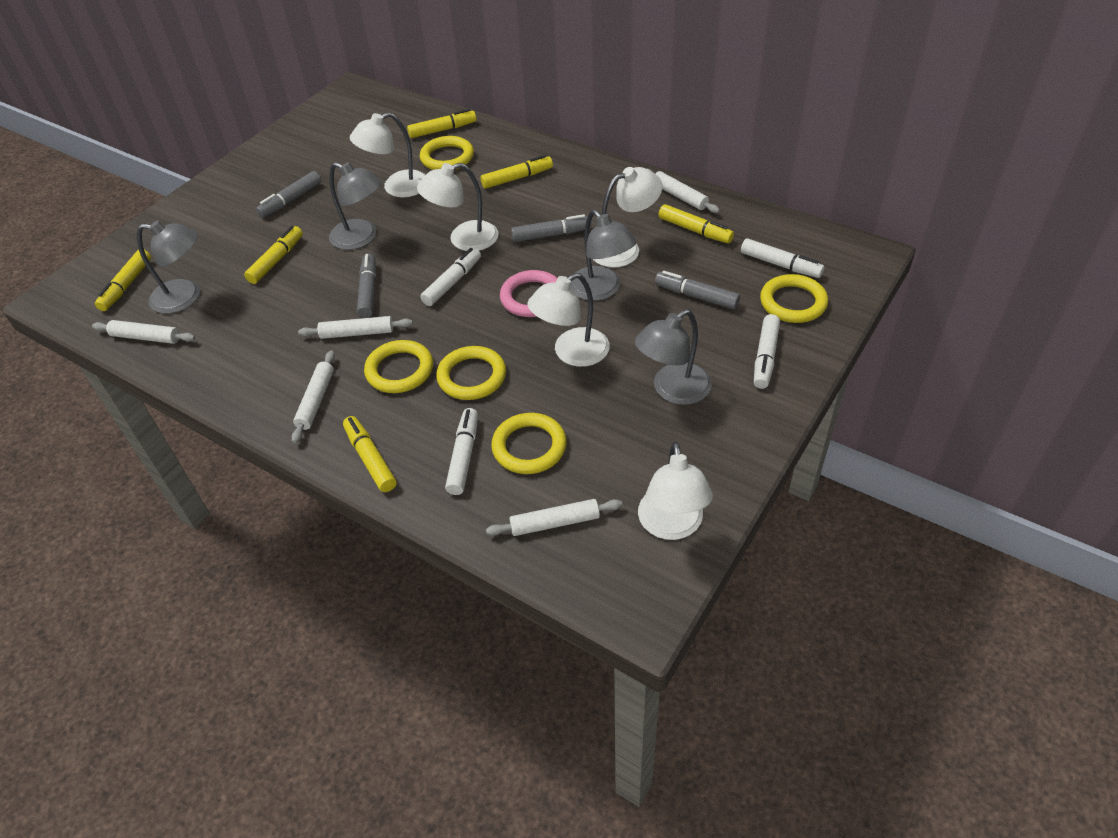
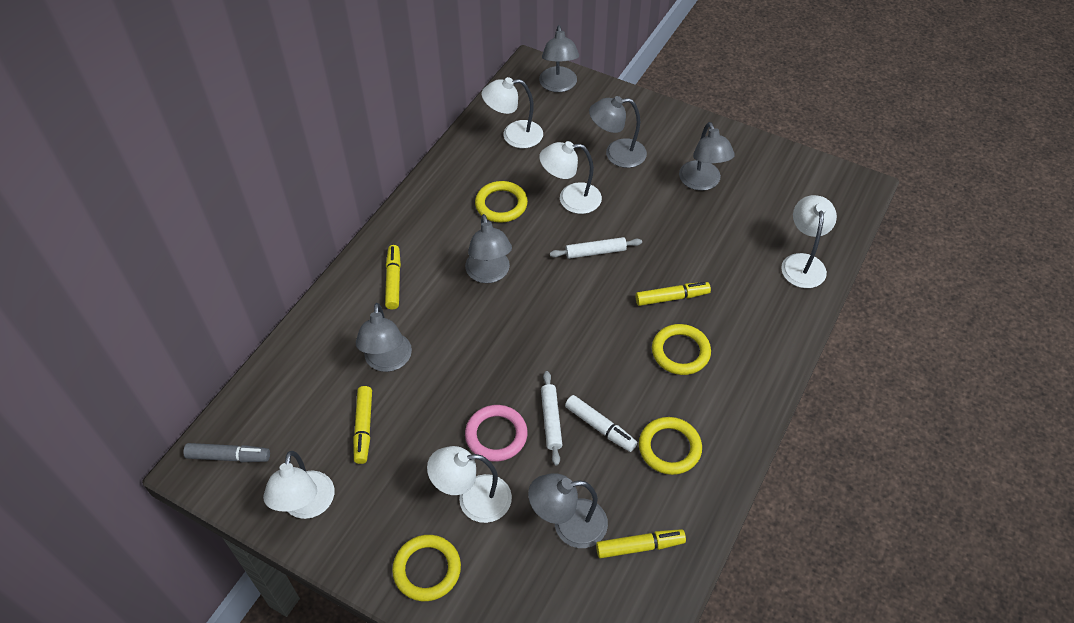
grey lamp: [137,220,200,314] [329,162,382,250] [570,210,636,301] [635,309,712,405] = 4 -> [356,303,412,372] [465,214,512,283] [528,473,608,548] [539,25,579,92] [589,96,647,168] [679,122,735,191] = 6
grey marker: [256,171,321,218] [357,254,376,318] [511,214,592,242] [655,271,740,309] = 4 -> [183,443,270,462] = 1
white marker: [420,248,481,306] [445,408,478,495] [741,239,824,278] [754,314,780,389] = 4 -> [565,395,637,452] = 1
white rolling pin: [92,320,195,344] [291,350,335,443] [298,316,413,339] [486,499,622,536] [648,169,720,213] = 5 -> [541,371,562,466] [550,237,642,259] = 2
yellow marker: [95,250,151,311] [244,226,303,284] [343,416,397,492] [407,109,476,138] [480,155,553,189] [658,204,734,243] = 6 -> [353,386,372,464] [385,245,401,310] [596,529,686,558] [635,282,711,306] = 4
yellow ring: [364,340,433,393] [420,136,474,170] [436,346,506,400] [491,413,567,474] [760,274,828,323] = 5 -> [392,535,461,601] [475,181,528,223] [639,417,702,475] [652,324,711,375] = 4

